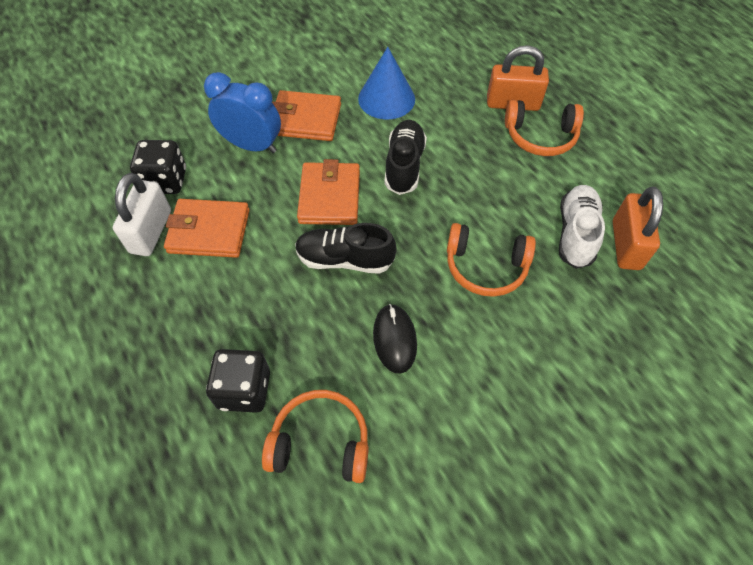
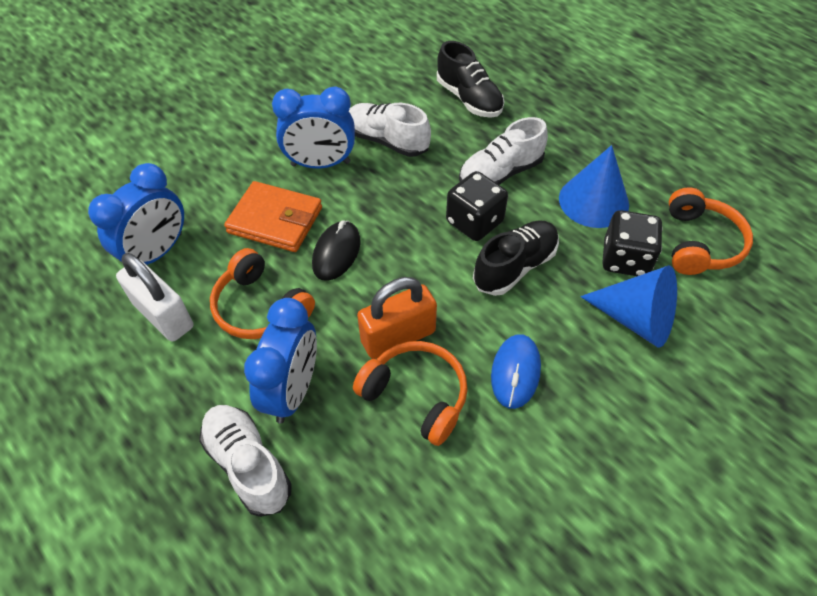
blue clock: [204,72,281,153] = 1 -> [88,163,184,265] [244,298,317,423] [272,87,355,168] = 3
blue cone: [358,47,415,120] = 1 -> [559,145,629,228] [580,265,677,348] = 2
blue mouse: none = 0 -> [491,334,541,409] = 1
orange padlock: [487,45,549,111] [613,187,663,270] = 2 -> [357,277,437,359] = 1
orange wallet: [164,199,250,258] [272,90,341,141] [297,159,360,225] = 3 -> [224,181,322,252] = 1
white shoe: [559,185,605,269] = 1 -> [199,405,292,517] [349,103,431,157] [459,117,548,185] = 3

